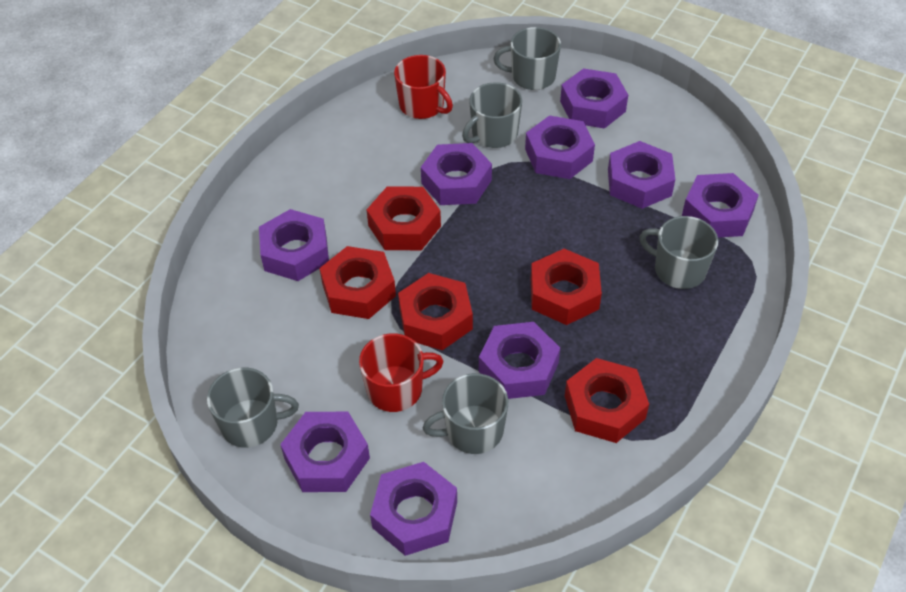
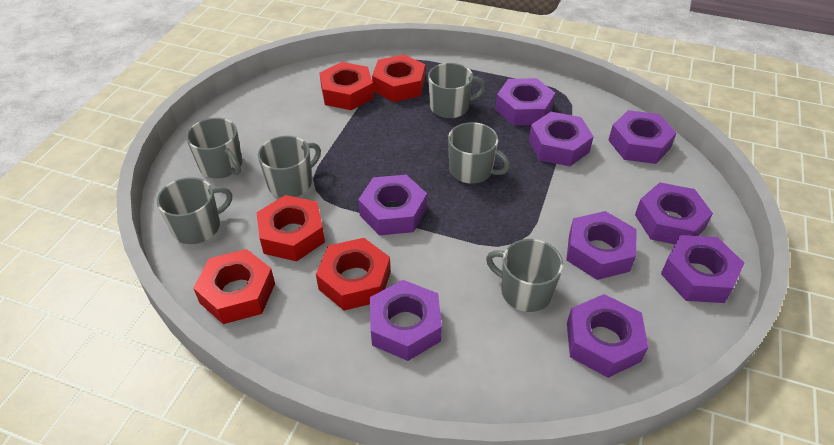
grey mug: [207,368,299,448] [423,373,508,454] [462,82,522,148] [494,27,561,90] [639,216,718,289] = 5 -> [157,177,232,244] [186,118,242,178] [258,136,321,198] [428,63,486,118] [448,122,510,184] [486,239,563,312] = 6
red mug: [359,333,444,412] [394,55,453,119] = 2 -> none = 0

